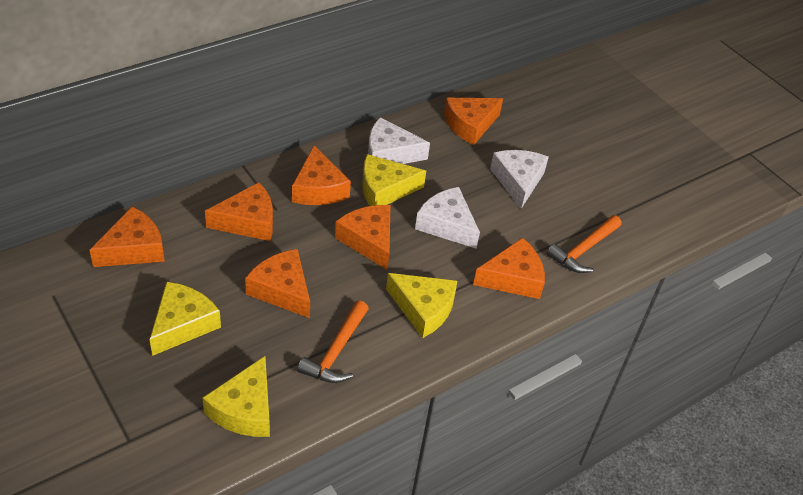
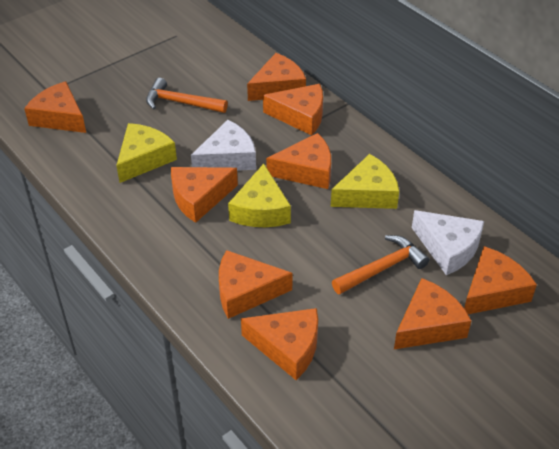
orange cheese: [89,206,165,267] [205,182,273,241] [245,249,310,318] [292,145,351,205] [335,205,390,270] [444,98,503,145] [473,238,545,299] = 7 -> [24,81,86,133] [171,167,238,223] [219,250,293,319] [241,308,318,380] [247,53,306,101] [263,84,323,135] [266,133,331,189] [394,278,471,349] [464,246,537,314] = 9
white cheese: [368,117,430,164] [415,187,480,249] [490,150,549,209] = 3 -> [191,120,256,171] [412,210,484,275] = 2
yellow cheese: [149,282,221,356] [202,356,270,437] [362,154,426,206] [386,273,457,338] = 4 -> [116,123,177,183] [228,164,291,227] [331,154,399,209] = 3

